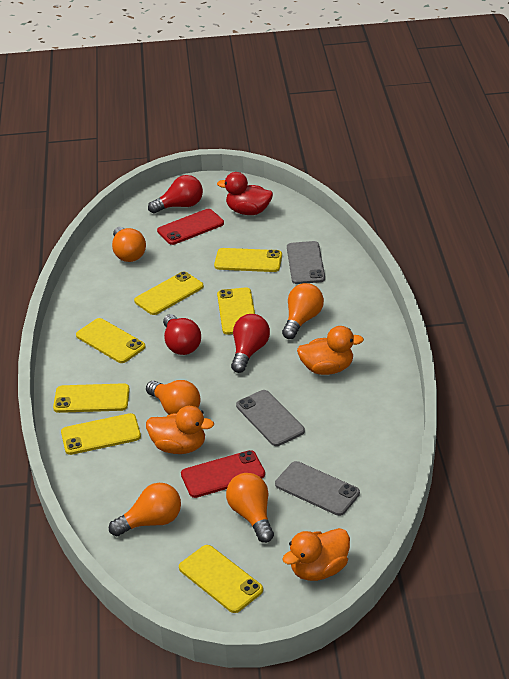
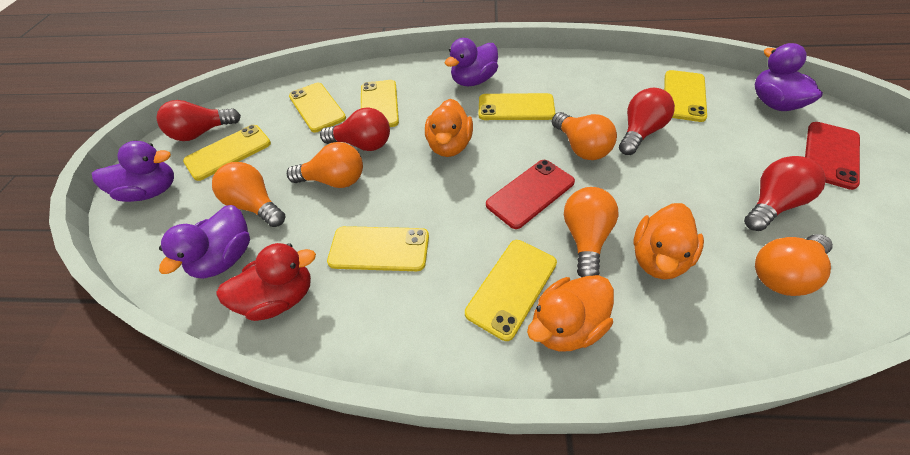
grey phone: [236,390,305,446] [275,461,360,516] [287,241,325,284] = 3 -> none = 0
purple duck: none = 0 -> [92,141,174,202] [159,205,250,279] [445,38,498,86] [755,43,823,111] = 4
red light bulb: [148,175,203,214] [163,314,201,355] [231,314,270,373] = 3 -> [157,100,241,141] [320,107,390,151] [619,88,675,155] [744,156,826,231] = 4

